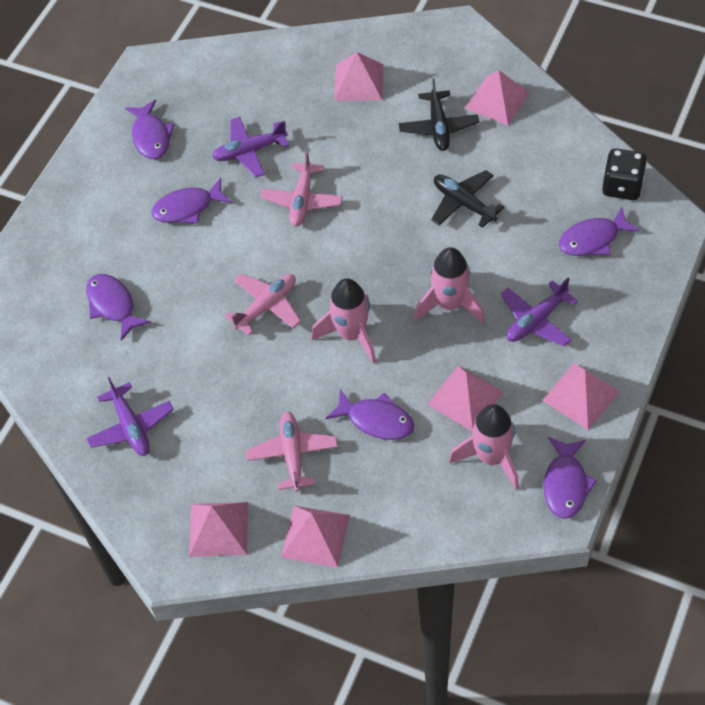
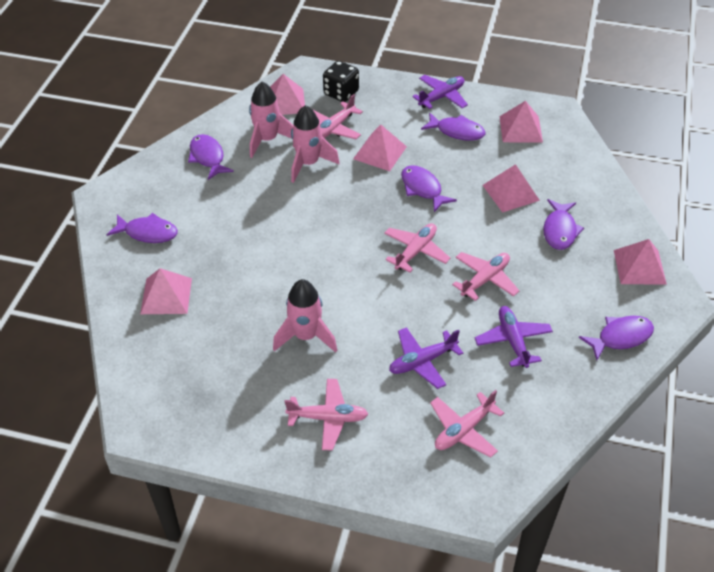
black plane: [399,79,479,151] [431,170,504,228] = 2 -> none = 0
pink plane: [225,274,301,336] [246,412,338,492] [260,151,343,227] = 3 -> [285,379,368,451] [312,94,363,139] [384,223,450,272] [430,390,504,458] [452,252,520,301] = 5

